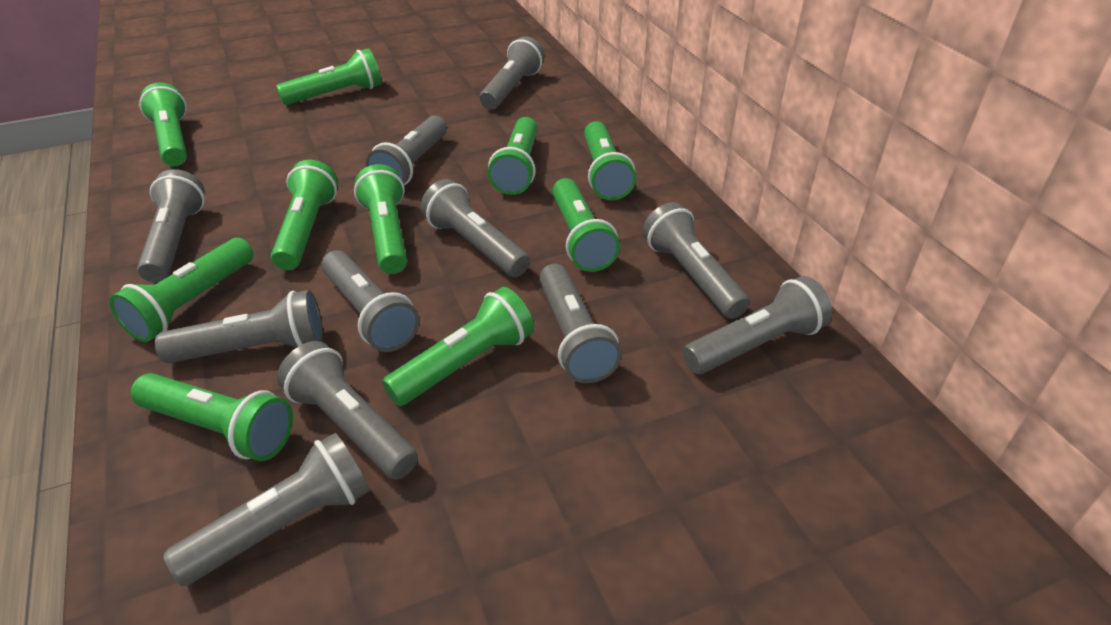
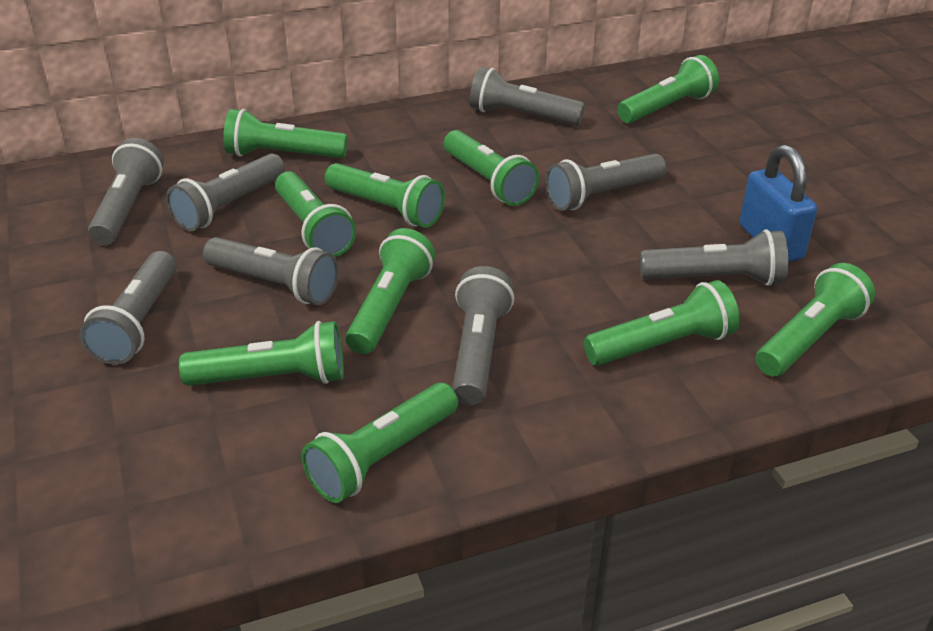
blue padlock: none = 0 -> [740,145,817,262] = 1
grey flashlight: [137,169,205,282] [155,290,323,363] [163,433,370,586] [277,341,418,480] [321,250,419,352] [366,116,447,185] [420,179,530,277] [480,36,545,109] [539,264,622,383] [643,202,750,319] [683,276,832,374] = 11 -> [79,251,177,364] [88,138,164,245] [166,154,285,231] [203,237,339,305] [453,266,514,405] [470,67,585,125] [545,154,666,211] [640,229,789,286] = 8

